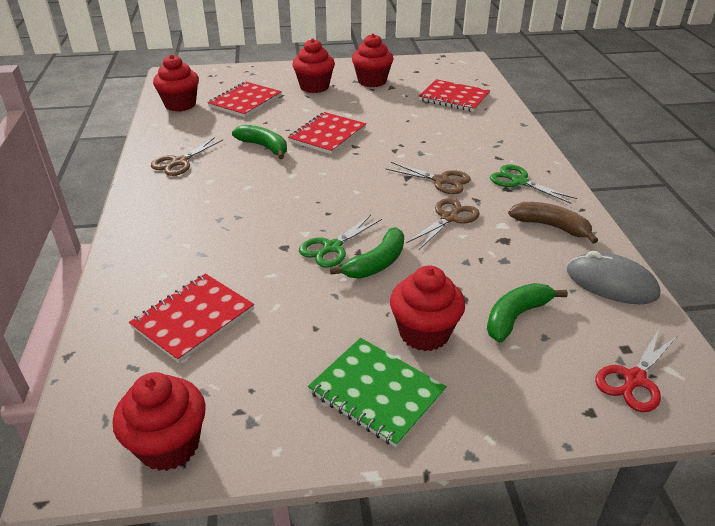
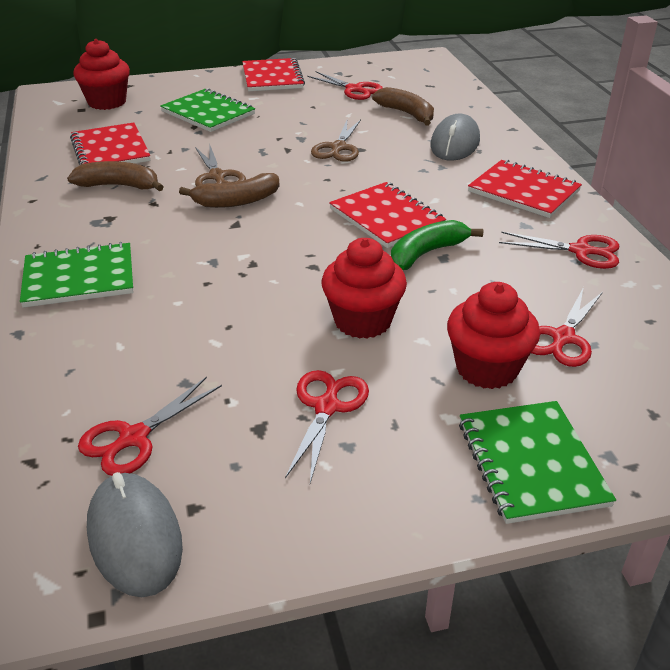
brown banana: [508,202,598,244] = 1 -> [67,161,164,191] [179,173,280,208] [372,87,434,125] = 3
brown scissors: [151,137,223,176] [385,162,471,194] [406,198,480,250] = 3 -> [195,143,246,187] [311,120,361,162] = 2
green banana: [232,125,287,159] [330,227,404,278] [487,283,568,343] = 3 -> [391,220,483,270] = 1
green notebook: [308,338,447,448] = 1 -> [20,242,133,308] [160,88,255,132] [459,401,616,524] = 3
green scissors: [299,215,382,268] [490,165,578,204] = 2 -> none = 0
grey mouse: [567,251,660,304] = 1 -> [87,472,183,597] [430,113,480,161] = 2
red cupcake: [113,372,206,471] [153,54,199,112] [292,38,335,93] [352,33,393,87] [390,265,465,351] = 5 -> [73,39,130,110] [321,238,407,339] [447,282,540,389] = 3
red scissors: [595,329,678,412] = 1 -> [78,377,222,476] [285,370,369,483] [307,71,383,100] [499,231,619,269] [531,287,603,367] = 5

